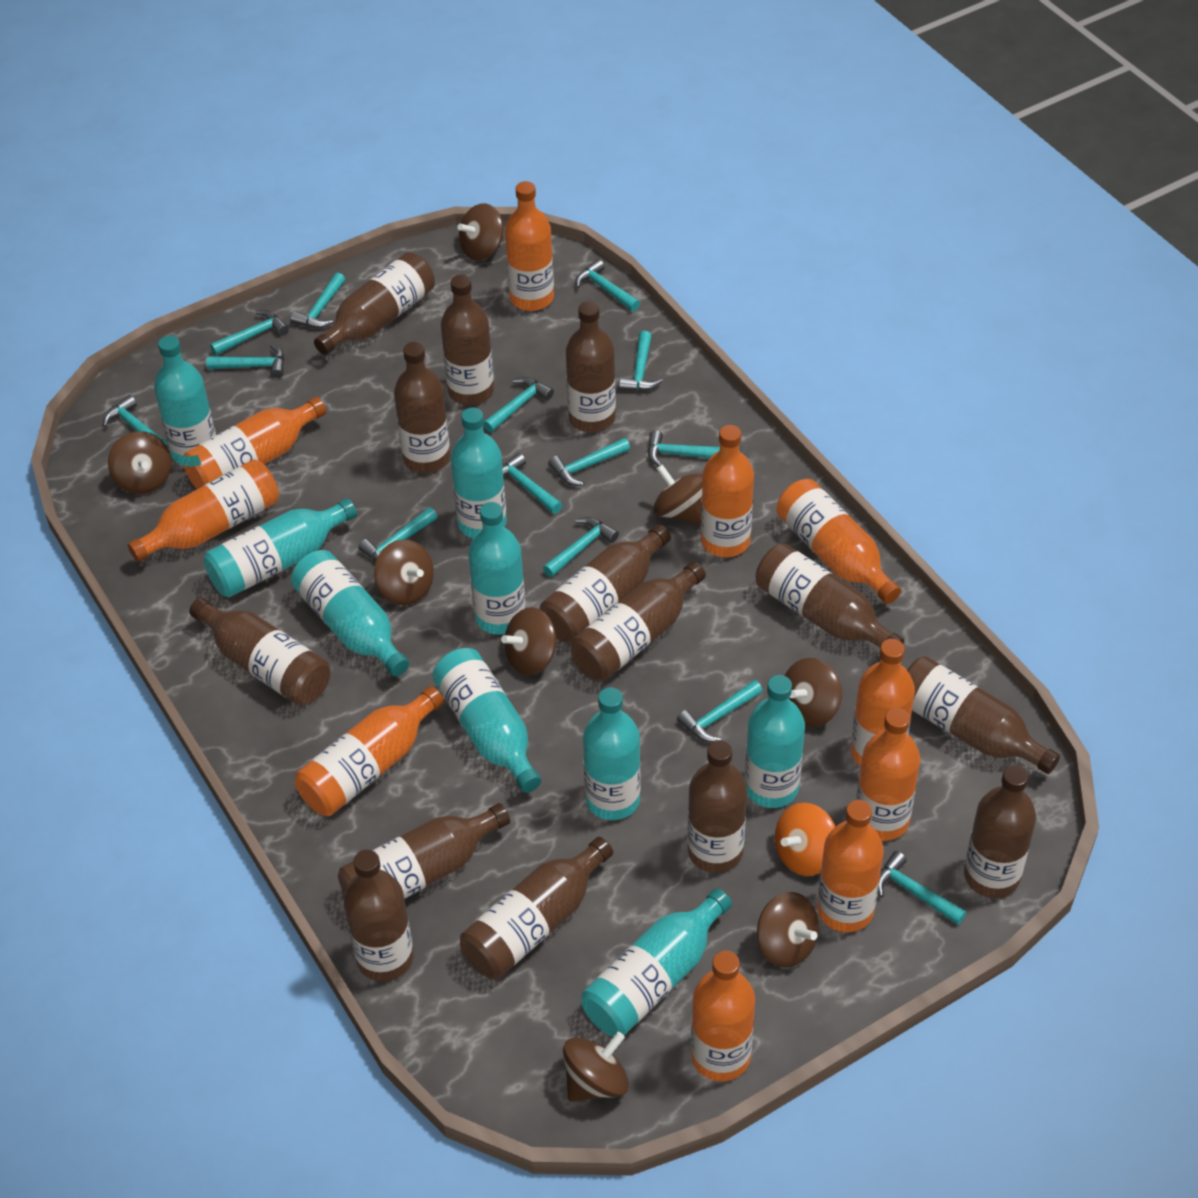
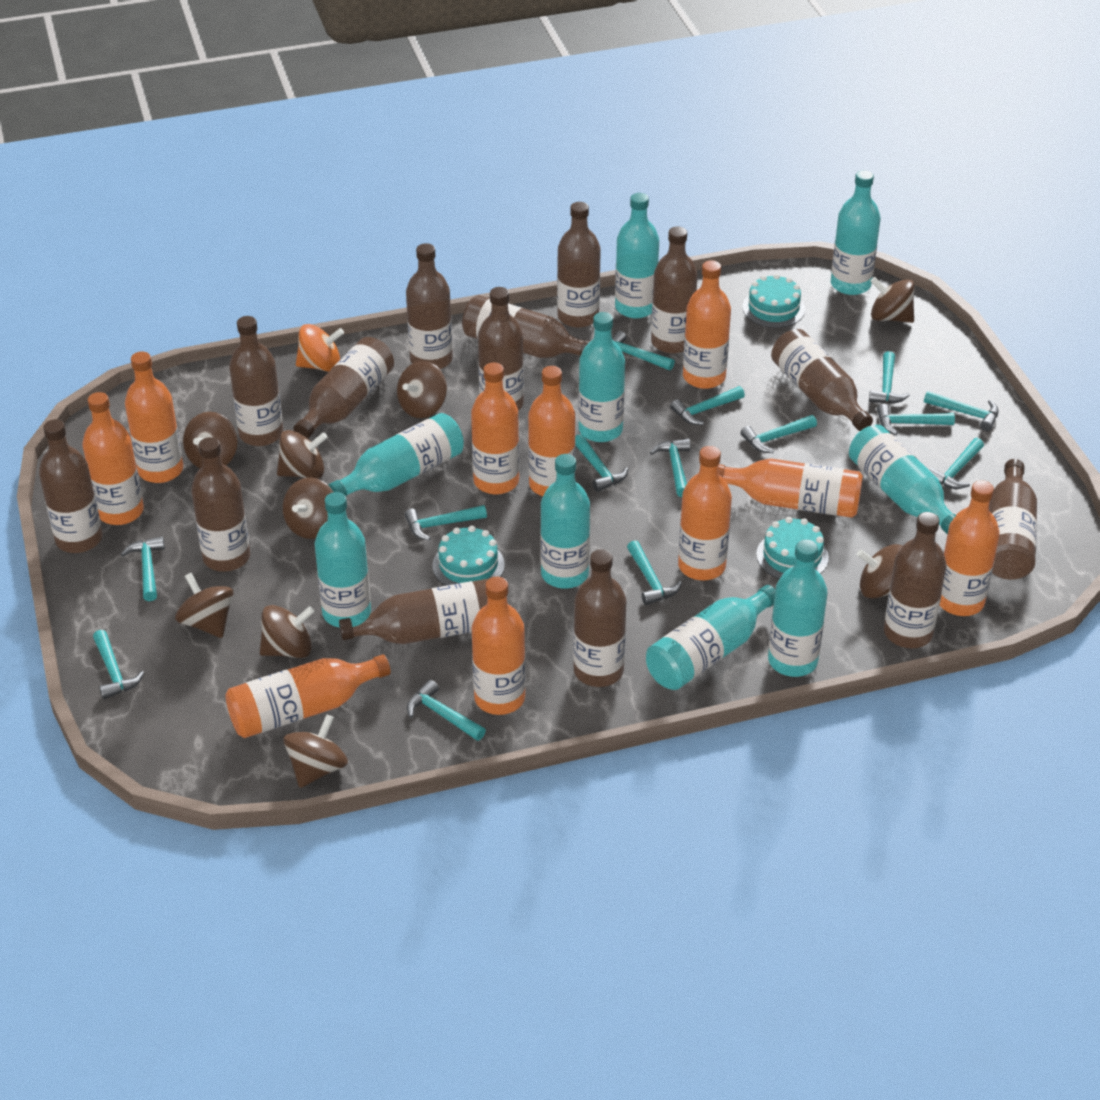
brown spinning top: [108,431,172,494] [374,539,434,605] [457,203,504,260] [501,607,558,675] [563,1032,629,1102] [653,465,703,525] [757,892,819,968] [785,658,842,727] = 8 -> [175,573,234,638] [183,412,238,469] [260,605,314,658] [277,430,328,479] [283,478,333,539] [283,714,348,788] [397,361,447,418] [857,544,903,599] [871,277,915,323] = 9
turquoise cake: none = 0 -> [432,526,505,586] [742,274,805,328] [756,517,829,579] = 3

